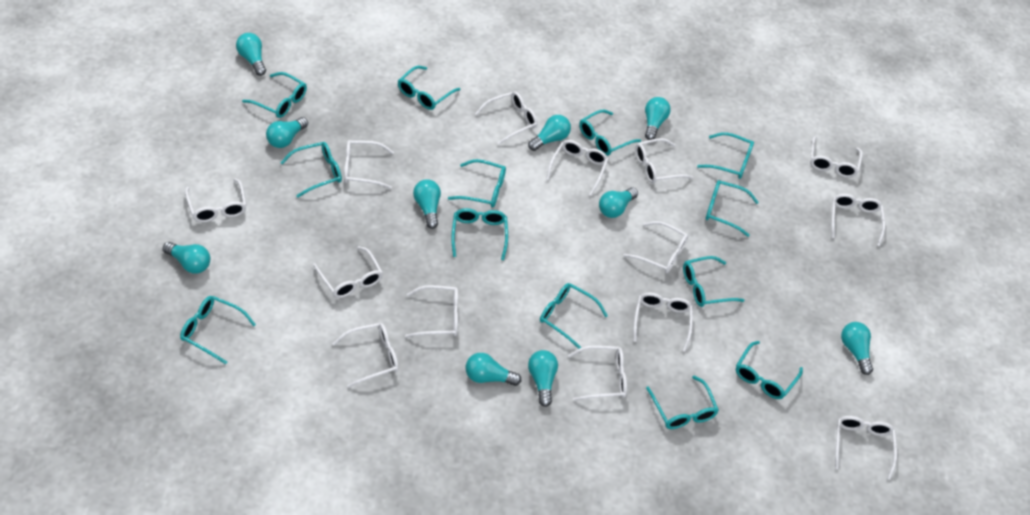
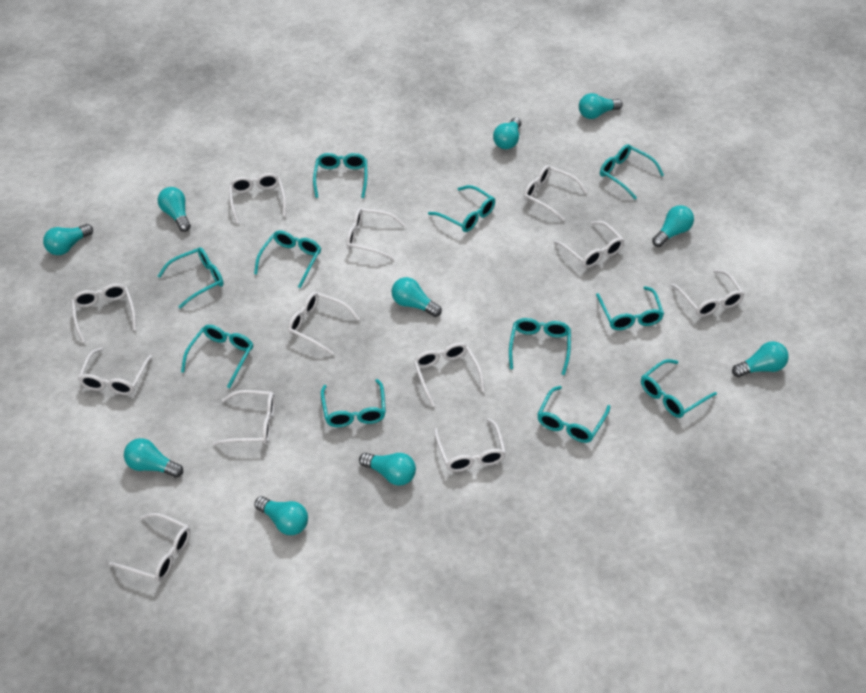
turquoise glasses: [180,296,256,364] [242,72,307,118] [280,142,342,198] [398,66,461,110] [448,159,506,208] [451,208,508,260] [540,283,608,349] [579,110,641,156] [646,376,719,429] [683,256,745,307] [697,132,754,179] [705,180,759,237] [736,341,803,399] = 13 -> [158,247,224,309] [181,325,253,388] [254,230,321,288] [313,153,367,198] [321,379,386,427] [428,185,495,232] [509,318,571,375] [537,386,610,443] [596,286,664,330] [600,144,664,199] [641,359,717,418] = 11
white glasses: [185,178,247,223] [313,246,383,298] [332,323,398,388] [344,140,394,189] [405,285,458,338] [475,91,538,145] [546,140,609,196] [568,345,627,401] [624,221,688,273] [633,292,693,351] [635,138,693,184] [810,136,863,178] [832,194,885,246] [835,416,897,480] = 14 -> [71,283,136,343] [78,348,152,395] [109,513,190,582] [213,390,275,445] [229,173,286,224] [288,292,359,355] [346,208,405,260] [413,343,485,407] [434,418,506,472] [524,165,587,221] [553,221,624,268] [671,270,745,317] = 12

